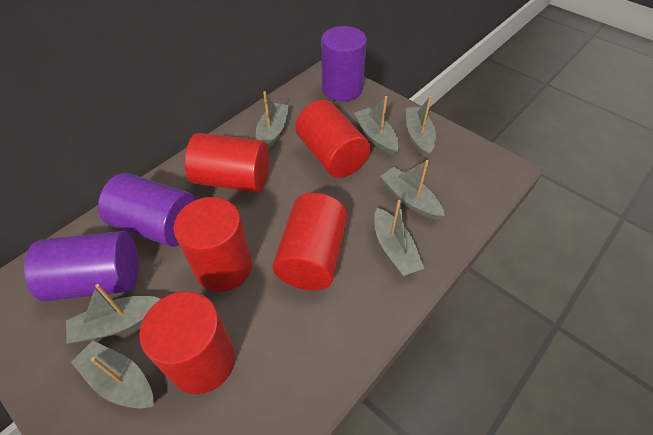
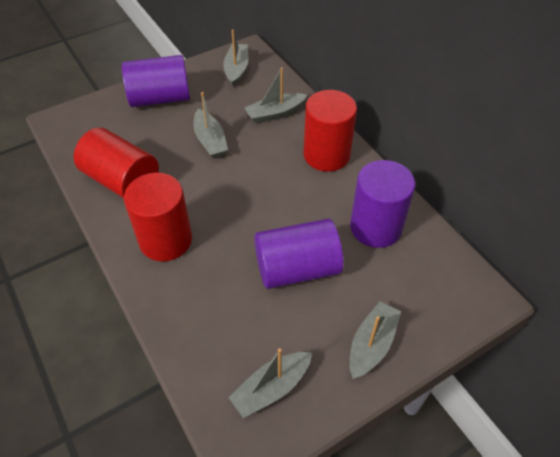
grey boat: [66,284,161,343] [71,340,154,409] [256,91,289,149] [354,96,400,156] [374,200,425,276] [380,160,445,220] [406,96,436,158] = 7 -> [194,92,228,158] [223,30,248,87] [228,348,312,418] [245,68,307,124] [349,301,401,379] = 5
red cylinder: [139,291,235,394] [174,197,252,292] [185,133,269,192] [273,193,348,290] [295,100,371,178] = 5 -> [74,128,159,198] [124,173,192,261] [303,90,357,172] = 3

